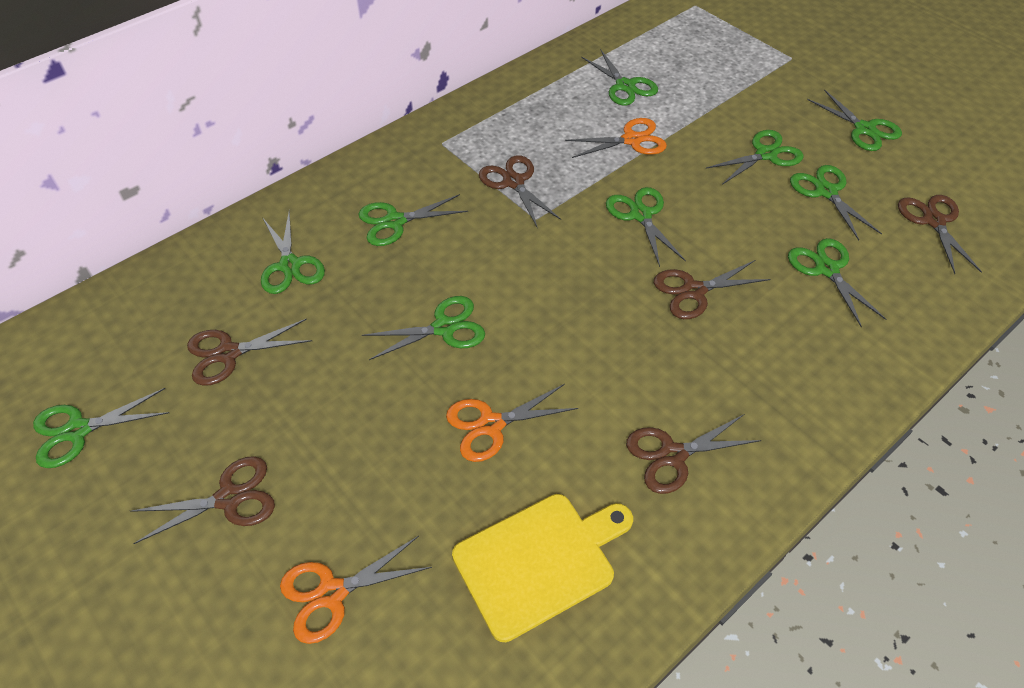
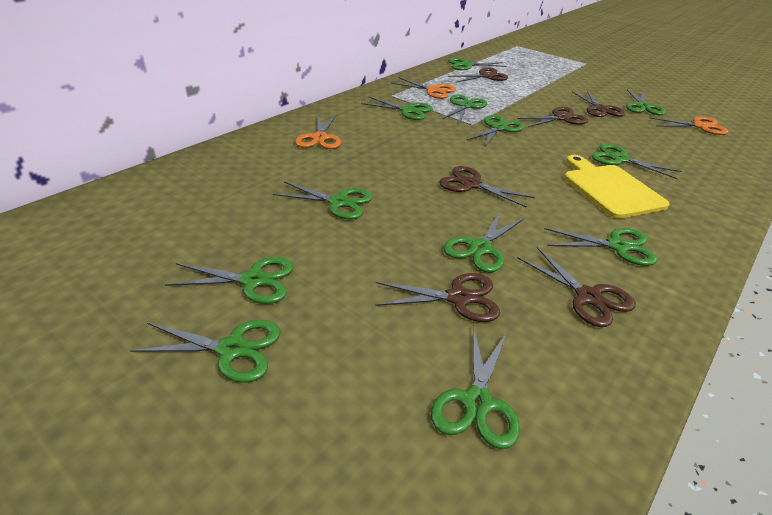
green scissors: [33,388,169,468] [261,211,325,294] [358,194,468,246] [362,296,485,360] [581,49,658,106] [606,187,686,267] [706,130,804,185] [788,238,887,328] [790,165,882,240] [807,89,902,151] = 10 -> [130,320,281,383] [165,257,294,304] [273,181,373,219] [361,97,433,120] [431,326,520,449] [442,94,487,123] [443,212,524,272] [448,58,507,70] [467,115,525,148] [544,228,658,266] [592,144,681,179] [626,90,666,115] = 12

